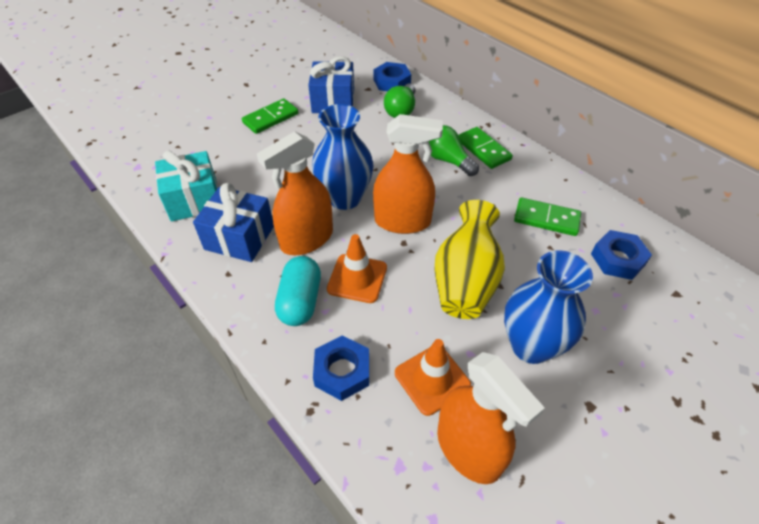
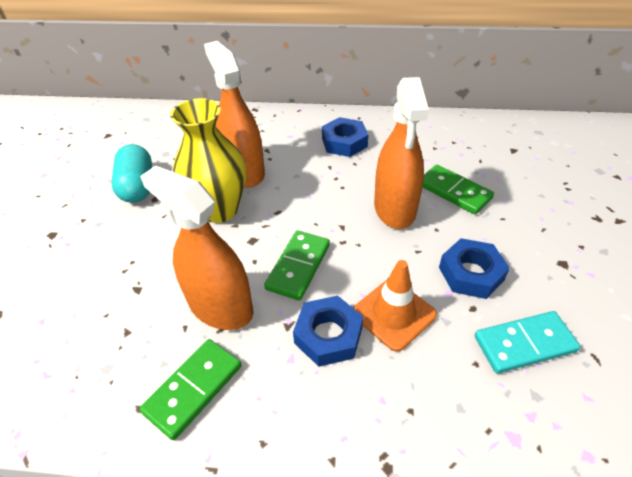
blue gift: [193,183,274,262] [308,56,354,113] = 2 -> none = 0
blue vase: [312,104,373,210] [504,250,593,364] = 2 -> none = 0
green light bulb: [384,84,416,118] [429,125,479,176] = 2 -> none = 0
orange traffic cone: [327,234,387,303] [395,339,471,416] = 2 -> [353,260,437,352] = 1
turquoise domino: none = 0 -> [475,311,581,373] = 1
turquoise gift: [155,150,218,222] = 1 -> none = 0

